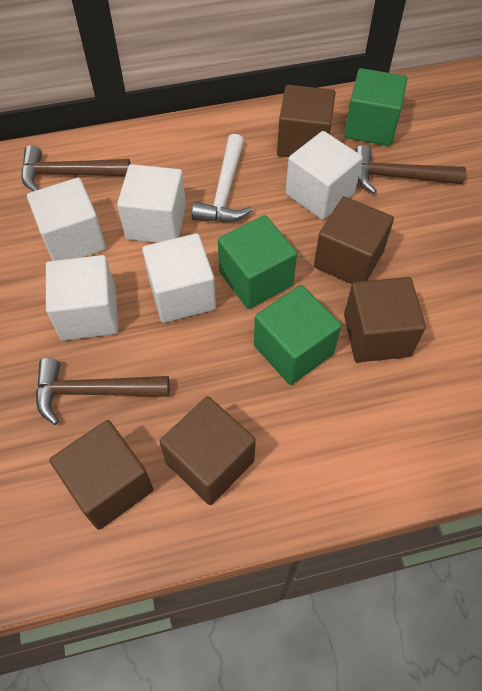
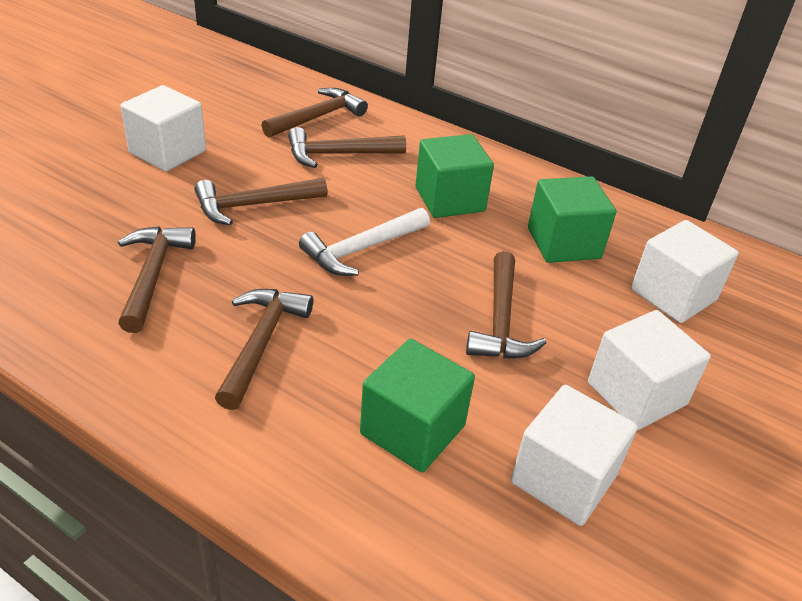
brown cube: [49,420,153,530] [159,396,256,505] [277,85,336,157] [314,196,394,284] [344,277,426,362] = 5 -> none = 0
brown hammer: [21,145,131,191] [36,358,170,425] [355,145,466,194] = 3 -> [118,226,196,333] [195,178,327,225] [215,289,313,410] [261,88,368,138] [288,127,406,168] [466,251,546,359] = 6
white cube: [27,177,106,261] [46,255,118,341] [117,164,186,243] [142,233,216,323] [286,131,363,220] = 5 -> [120,85,206,172] [511,385,638,526] [588,310,711,430] [631,220,739,323] = 4

